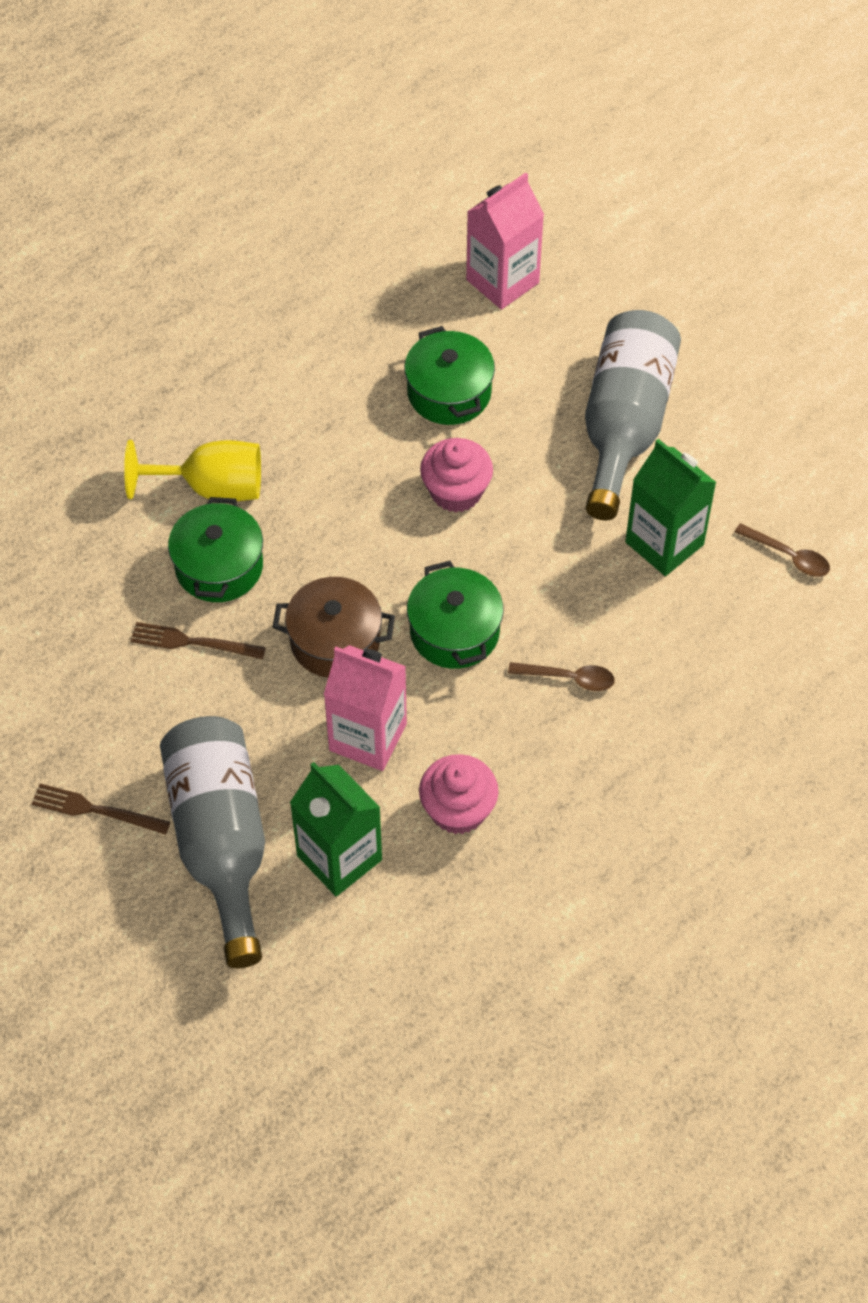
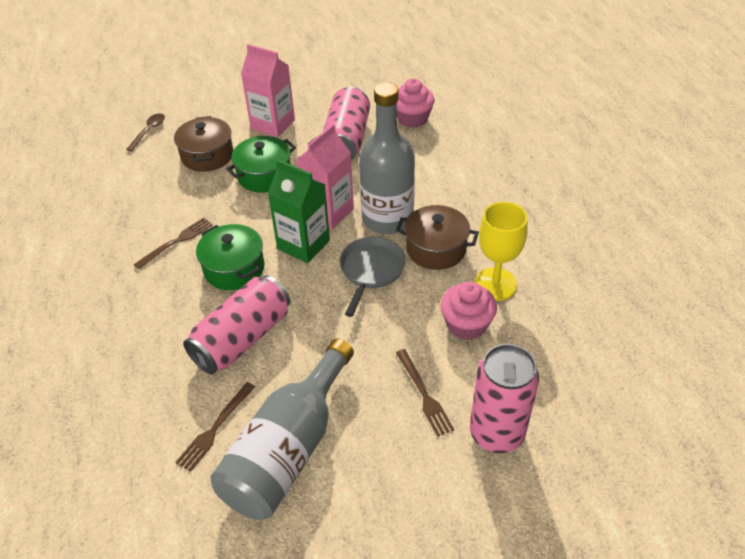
brown fork: [32,784,170,835] [131,622,266,659] = 2 -> [133,217,213,269] [175,382,255,472] [396,349,454,437] = 3
brown pot: [273,577,395,678] = 1 -> [174,116,233,172] [396,205,479,270] = 2
brown spoon: [508,662,615,691] [735,523,830,577] = 2 -> [126,113,165,151] = 1
green carton: [290,762,382,896] [625,439,717,576] = 2 -> [268,159,330,263] = 1
green pot: [168,497,263,602] [404,326,495,425] [407,561,504,669] = 3 -> [196,224,264,290] [226,136,296,192] = 2
grey pan: none = 0 -> [339,237,406,317] = 1
pink can: none = 0 -> [183,275,290,375] [323,87,370,161] [470,344,539,453] = 3

